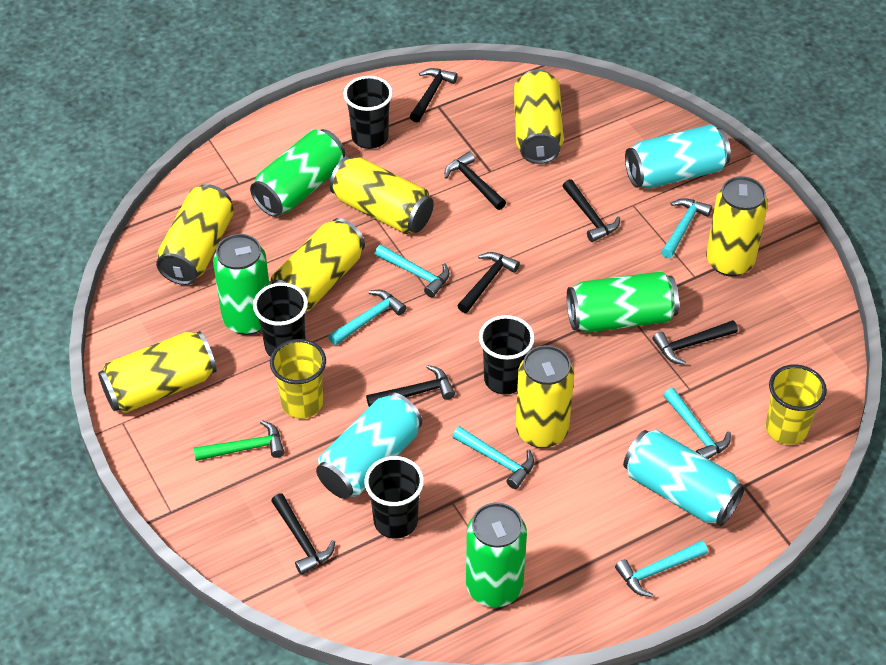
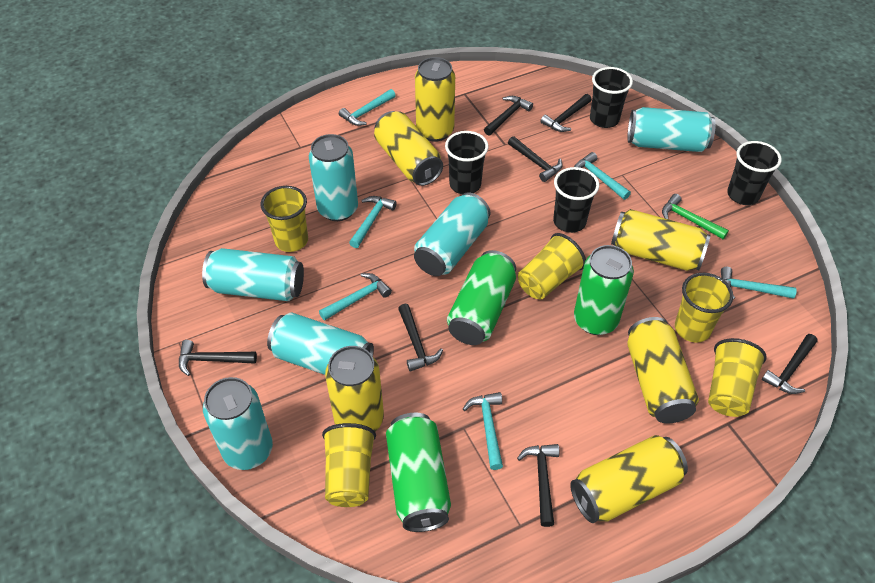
green can: [213,234,269,335] [250,129,345,217] [466,503,527,607] [567,271,679,333] = 4 -> [386,413,451,532] [447,250,516,345] [574,245,634,335] = 3
turquoise can: [316,392,422,499] [623,430,745,526] [625,125,731,189] = 3 -> [202,248,304,301] [203,377,273,470] [267,312,374,375] [309,134,358,221] [414,192,491,276] [627,107,716,152] = 6
yellow can: [98,331,217,413] [156,184,234,285] [271,218,365,312] [329,156,434,234] [514,70,564,164] [515,345,574,448] [706,176,768,276] = 7 -> [325,346,384,431] [374,111,443,186] [415,57,455,142] [570,435,688,523] [611,209,711,271] [627,317,699,423] = 6
yellow cup: [270,339,326,419] [766,365,827,445] = 2 -> [261,186,308,252] [322,423,376,507] [518,233,586,300] [675,273,733,343] [708,338,767,417] = 5

